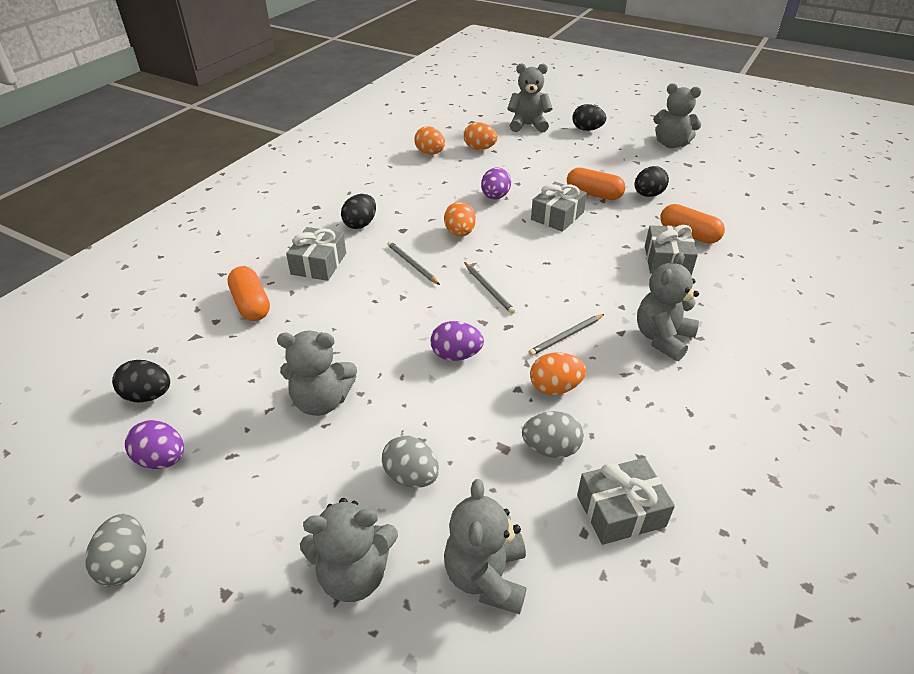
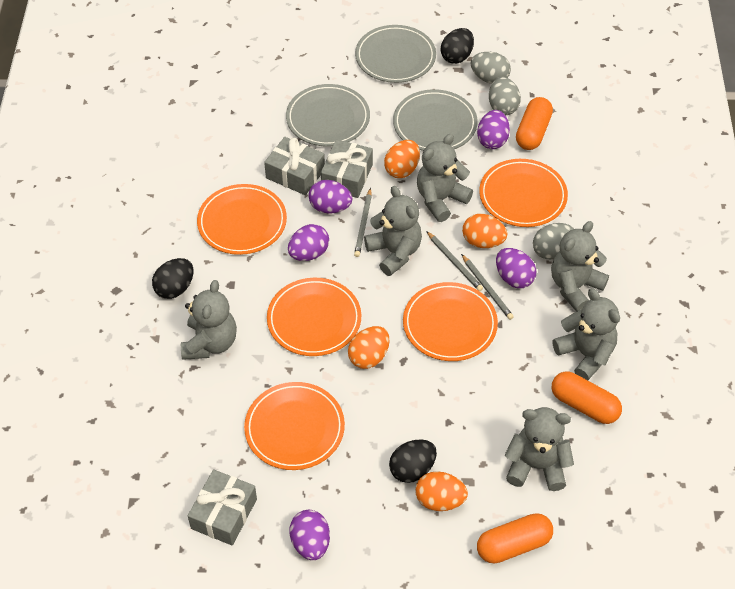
black egg: [112,360,170,403] [341,194,376,229] [572,104,606,131] [634,166,669,197] = 4 -> [152,258,194,299] [389,440,437,483] [441,28,474,64] = 3
grey gift: [286,227,346,281] [531,182,587,232] [577,458,675,545] [645,225,698,276] = 4 -> [188,469,257,546] [264,137,325,195] [321,139,373,198] = 3
grey plate: none = 0 -> [286,84,370,146] [355,25,436,83] [393,89,478,151] = 3
orange plate: none = 0 -> [197,184,287,255] [244,382,345,470] [267,278,361,356] [403,282,498,361] [479,159,568,227] = 5
purple egg: [125,420,184,469] [431,321,484,361] [481,168,511,199] = 3 -> [288,224,329,261] [289,510,330,560] [309,180,352,214] [477,110,510,149] [496,248,536,288] = 5

